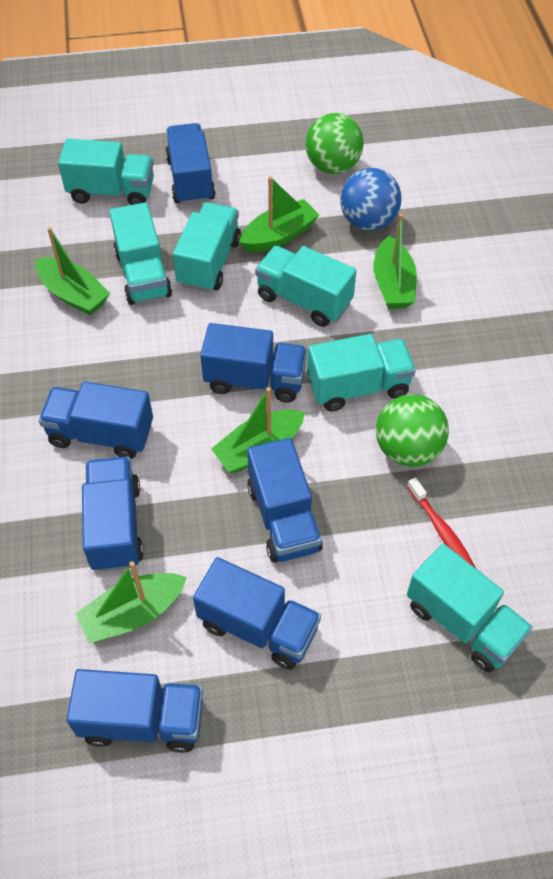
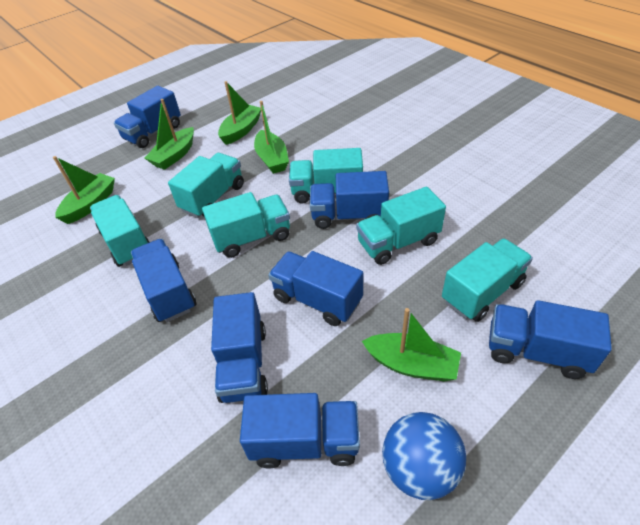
green ball: [305,113,364,174] [376,394,449,467] = 2 -> none = 0
red toothbrush: [407,477,476,568] = 1 -> none = 0

